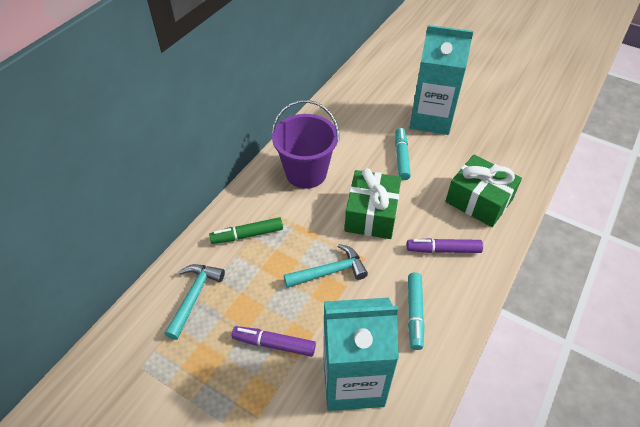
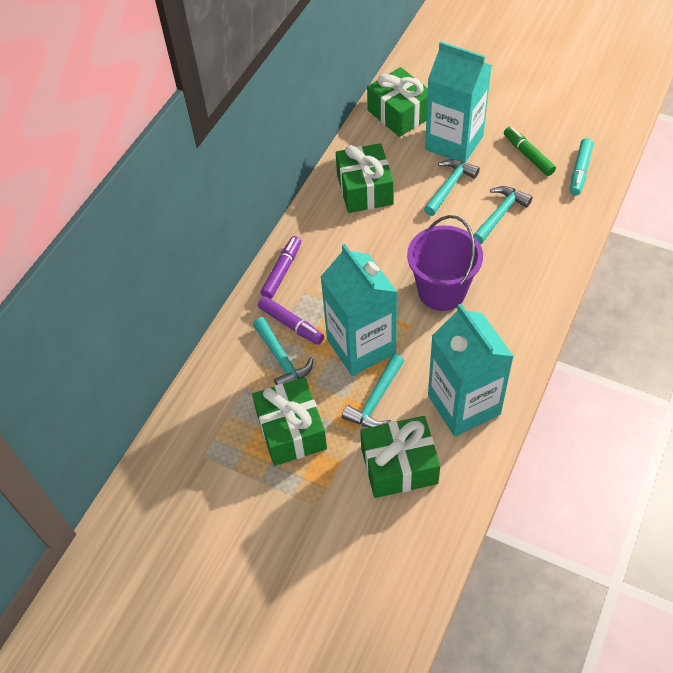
green gift: [345,168,401,239] [445,155,522,227] = 2 -> [252,377,327,466] [336,143,394,213] [360,416,440,498] [367,67,428,137] = 4
turquoise carton: [323,298,399,411] [410,25,473,135] = 2 -> [321,244,397,376] [425,41,492,163] [428,304,514,437] = 3
turquoise hammer: [165,264,225,340] [284,244,368,288] = 2 -> [253,317,314,385] [342,354,404,428] [424,159,480,216] [473,186,532,244] = 4
turquoise marker: [395,128,411,180] [408,272,425,350] = 2 -> [570,138,593,195] = 1

